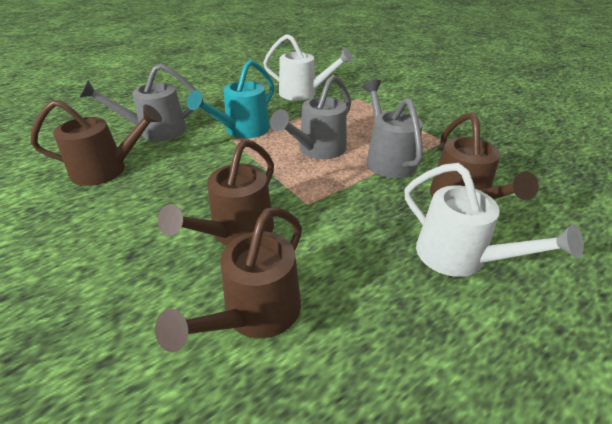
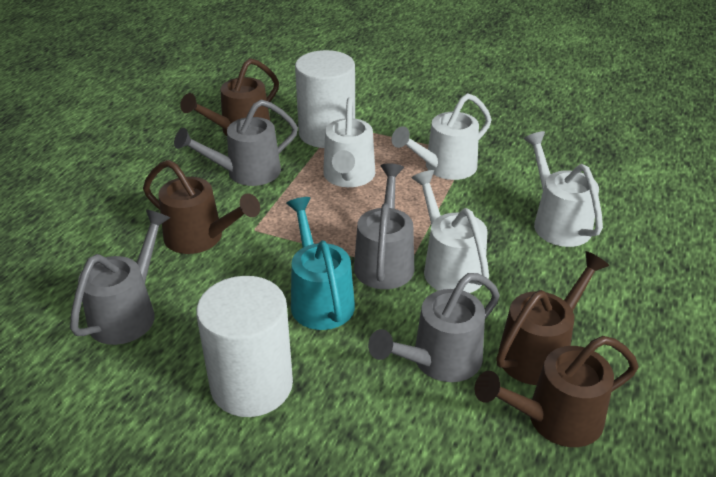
grey watering can: [80,64,196,141] [270,75,351,159] [362,79,423,178] = 3 -> [70,209,170,345] [174,99,298,186] [354,164,415,289] [368,273,500,382] = 4
white cylinder: none = 0 -> [196,276,293,417] [295,50,355,148] = 2
white watering can: [263,34,353,101] [405,163,584,277] = 2 -> [323,97,375,187] [392,93,491,180] [412,170,489,293] [524,131,603,247] = 4

